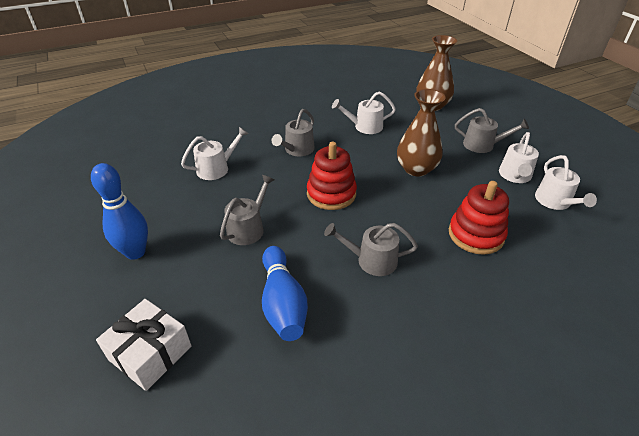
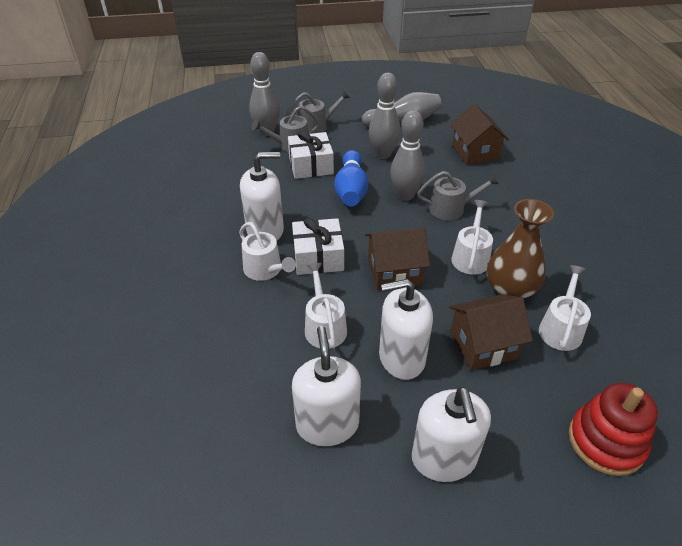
blue bowling pin: [91,163,148,260] [262,246,308,341] = 2 -> [334,150,369,206] = 1
brown house: none = 0 -> [365,227,430,290] [449,294,533,370] [450,104,509,165] = 3
brown vase: [397,89,445,177] [416,35,457,111] = 2 -> [487,199,554,299] = 1
grey bowling pin: none = 0 -> [249,52,280,136] [362,92,442,127] [369,73,401,159] [390,110,425,201] = 4
grey watering can: [220,175,274,245] [272,109,315,156] [324,223,418,276] [455,108,529,153] = 4 -> [251,106,320,152] [286,90,350,134] [417,171,499,220] = 3
red stacking toy: [307,142,357,210] [449,181,509,255] = 2 -> [569,383,658,476] = 1
white gift: [96,299,192,391] = 1 -> [288,131,334,179] [292,218,344,275] = 2
white soap dispenser: none = 0 -> [240,152,284,241] [292,326,361,446] [379,279,433,380] [412,387,491,482] = 4

